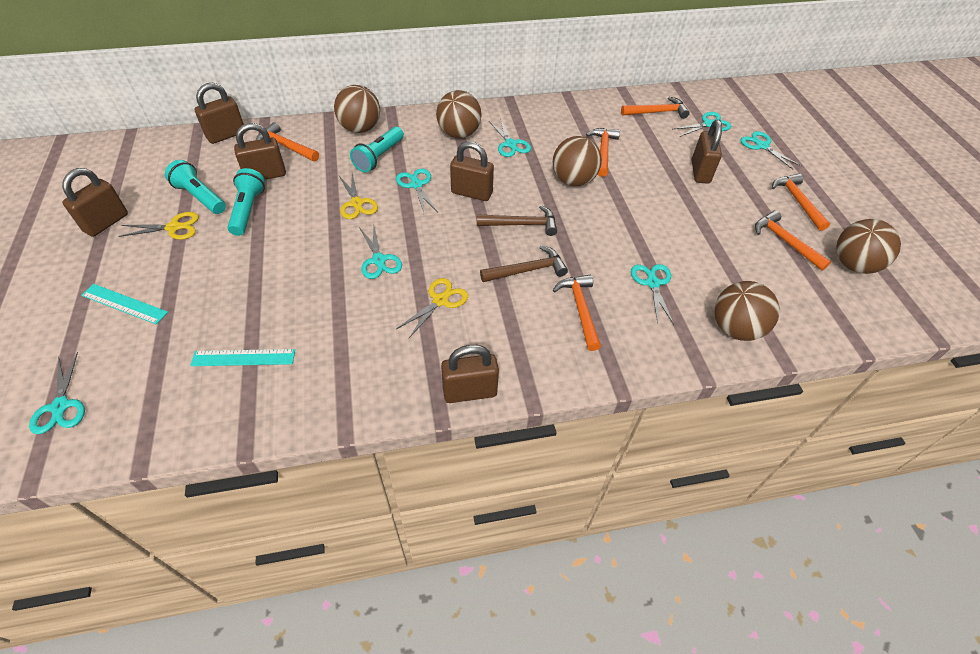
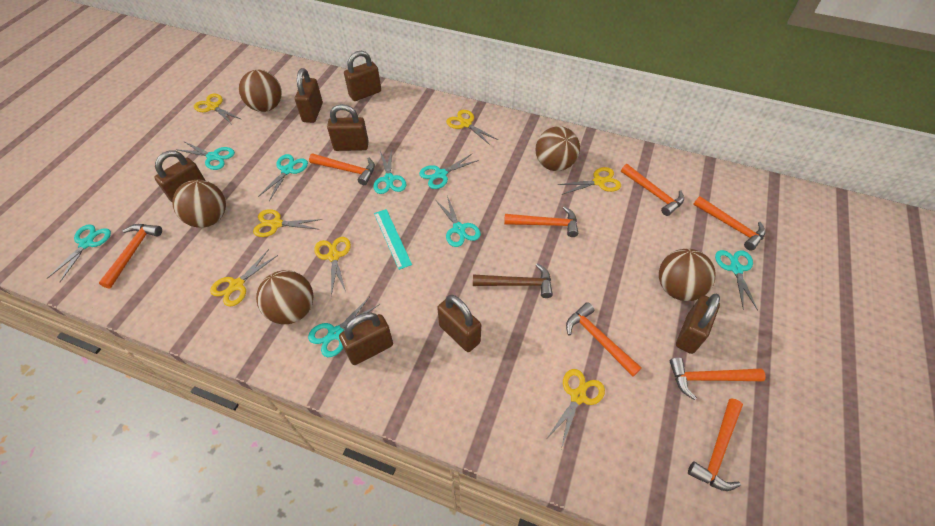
brown hammer: [477,205,557,236] [480,246,568,282] = 2 -> [473,263,553,298] = 1
brown padlock: [62,168,128,237] [194,83,244,144] [234,123,286,180] [441,345,499,403] [450,141,494,201] [692,120,722,184] = 6 -> [154,150,206,202] [295,68,323,123] [327,104,369,151] [339,312,393,365] [344,51,381,101] [437,295,481,352] [676,294,720,354] = 7
orange hammer: [256,122,319,161] [553,275,601,351] [586,128,620,177] [621,97,690,119] [755,210,831,271] [772,173,830,231] = 6 -> [99,224,162,289] [309,154,375,185] [504,206,578,237] [566,302,642,377] [621,164,684,216] [670,357,765,400] [688,399,743,491] [693,196,765,251] = 8
turquoise flashlight: [165,160,226,214] [228,168,265,236] [350,127,404,172] = 3 -> none = 0
turquoise ruler: [81,284,168,324] [190,349,295,366] = 2 -> [374,209,412,270] = 1
turquoise scissors: [29,352,85,434] [359,225,402,279] [396,168,438,213] [489,118,531,157] [631,264,674,325] [674,112,731,137] [740,131,801,170] = 7 -> [47,224,111,282] [176,141,235,170] [258,154,308,201] [308,296,380,357] [373,149,406,194] [419,154,479,189] [436,196,481,247] [715,250,758,310] = 8
yellow scissors: [118,212,199,240] [339,173,378,219] [396,278,468,338] = 3 -> [194,94,241,124] [210,249,278,307] [253,209,322,237] [314,237,351,296] [446,110,498,145] [547,369,605,449] [557,167,621,195] = 7

